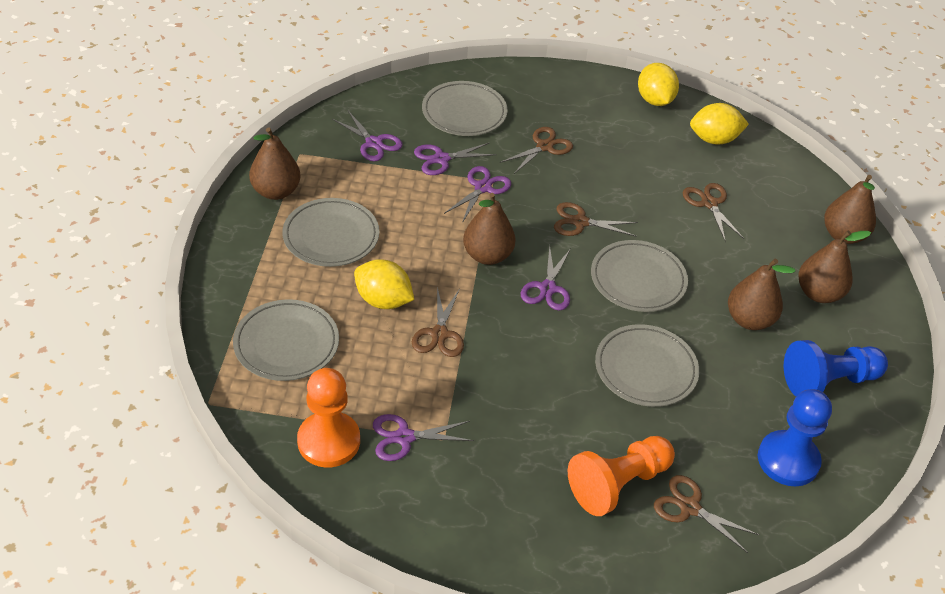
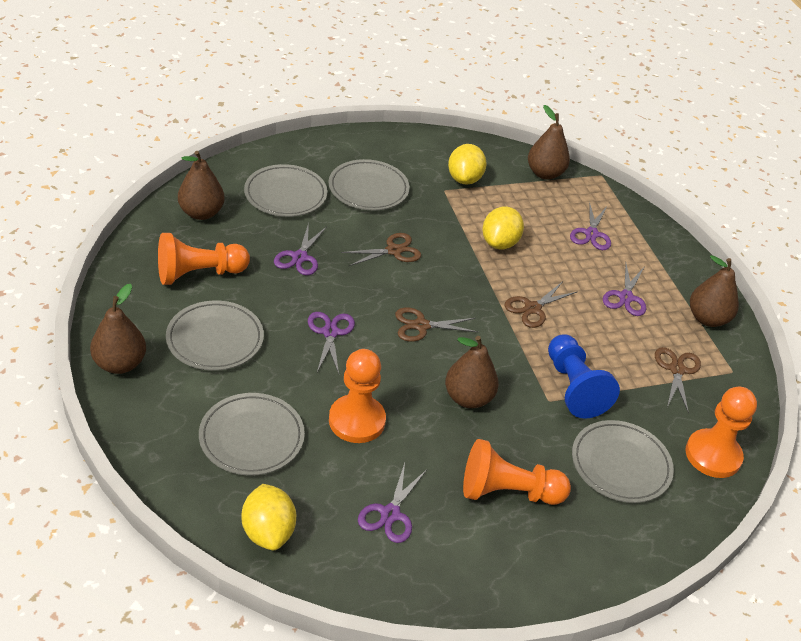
blue pawn: [758,389,832,486] [784,340,888,396] = 2 -> [548,335,620,419] = 1
brown scissors: [412,287,464,357] [500,127,573,174] [554,202,638,237] [654,475,759,553] [683,183,744,242] = 5 -> [341,233,421,266] [395,307,478,342] [504,281,578,328] [655,347,701,414] = 4
orange pawn: [297,368,360,467] [568,436,675,516] = 2 -> [158,233,250,285] [329,349,386,443] [463,439,571,505] [686,387,757,478] = 4

